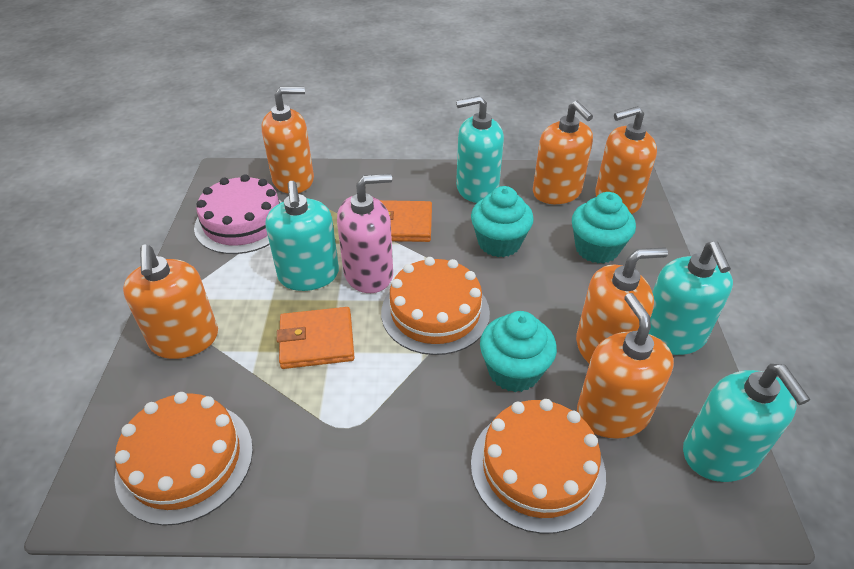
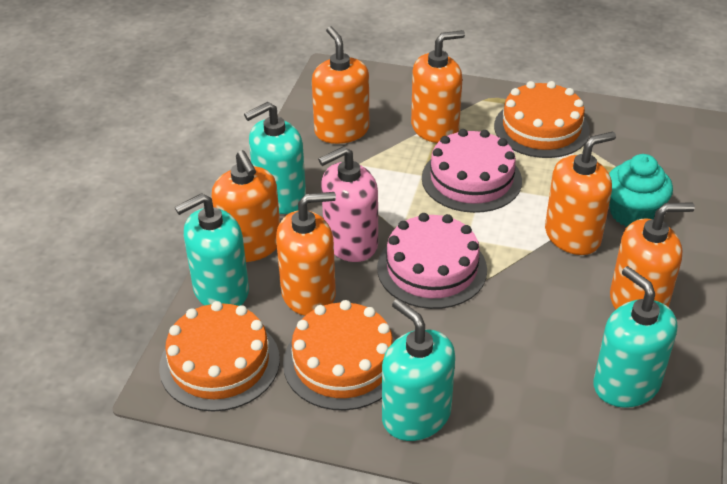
orange wallet: [277,307,355,369] [380,200,432,242] = 2 -> none = 0
pink cake: [194,174,282,254] = 1 -> [377,213,487,309] [422,129,522,213] = 2
turquoise cupcake: [471,186,534,257] [480,311,557,392] [572,192,636,264] = 3 -> [609,154,673,227] = 1

